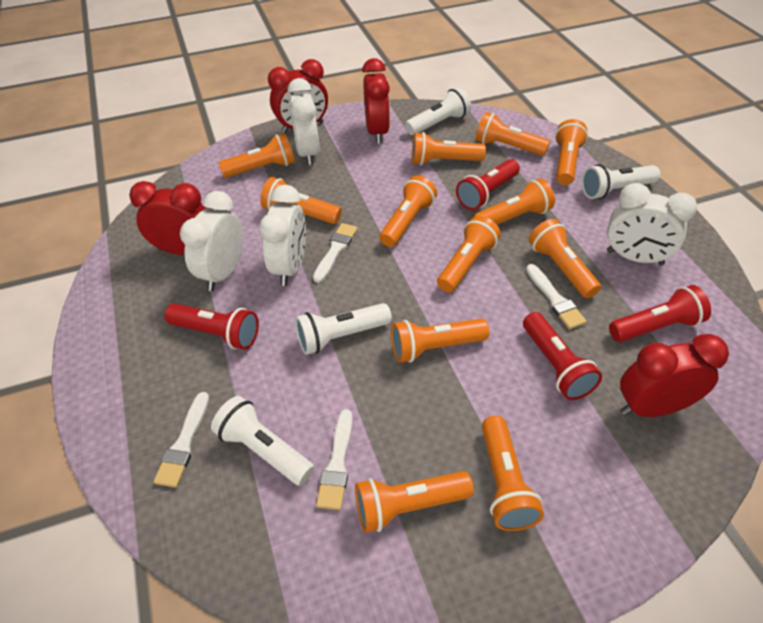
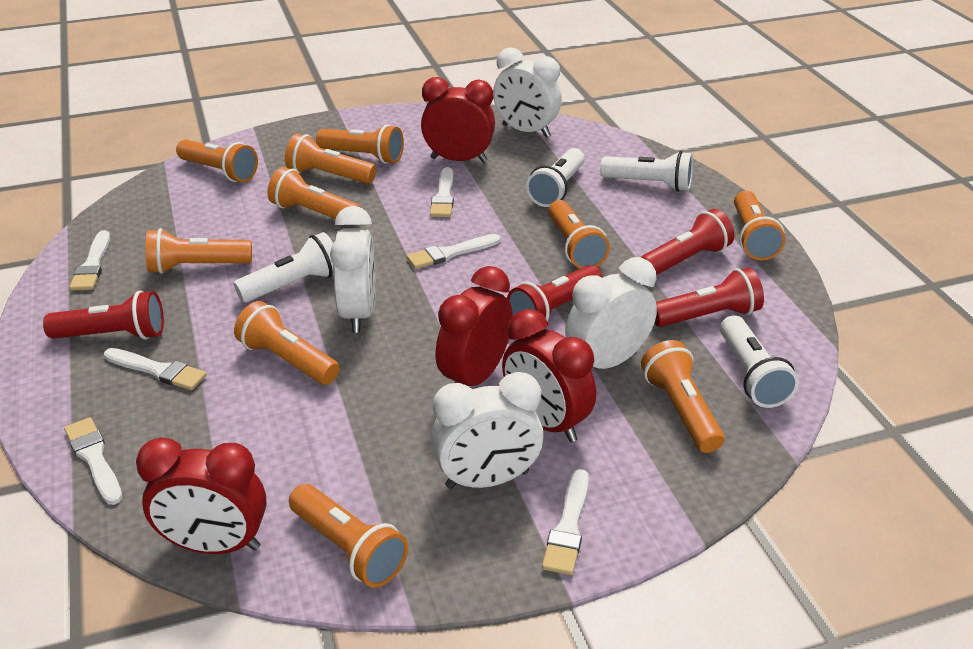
orange flashlight: [218,133,295,178] [260,177,342,224] [355,471,474,533] [380,175,437,247] [391,319,490,363] [412,132,486,165] [437,216,501,292] [474,178,555,225] [476,112,550,156] [482,416,544,531] [529,219,601,298] [555,119,588,185] = 12 -> [145,228,252,274] [176,139,258,182] [234,301,340,385] [267,167,361,219] [285,133,377,184] [289,484,408,588] [316,124,404,164] [548,200,610,269] [641,340,725,453] [734,191,785,260] = 10
white brush: [154,392,209,488] [313,223,358,283] [316,409,353,510] [526,264,587,329] = 4 -> [64,417,122,505] [69,230,110,291] [104,348,207,390] [406,234,501,269] [430,167,454,217] [542,469,589,575] = 6

